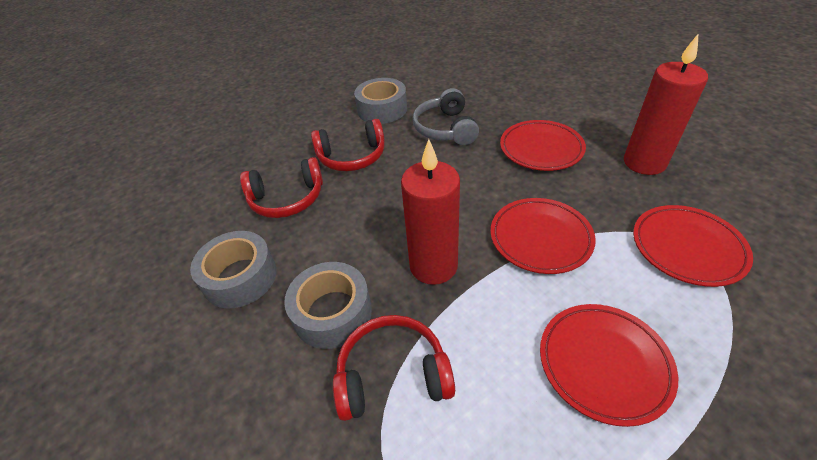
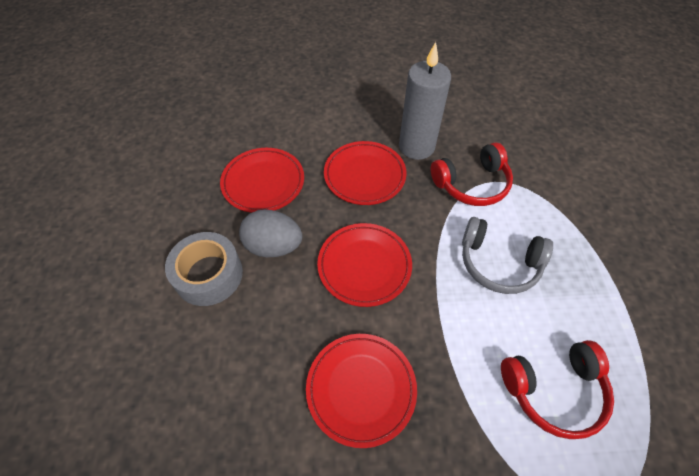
grey candle: none = 0 -> [399,42,451,160] = 1
grey egg: none = 0 -> [239,209,302,257] = 1
grey tape: [190,231,277,309] [284,262,372,349] [354,78,407,124] = 3 -> [165,232,243,306] = 1
red candle: [401,139,460,285] [624,34,708,175] = 2 -> none = 0
red headphones: [240,157,323,218] [311,119,385,171] [333,315,455,421] = 3 -> [431,142,513,206] [501,340,614,439] = 2

